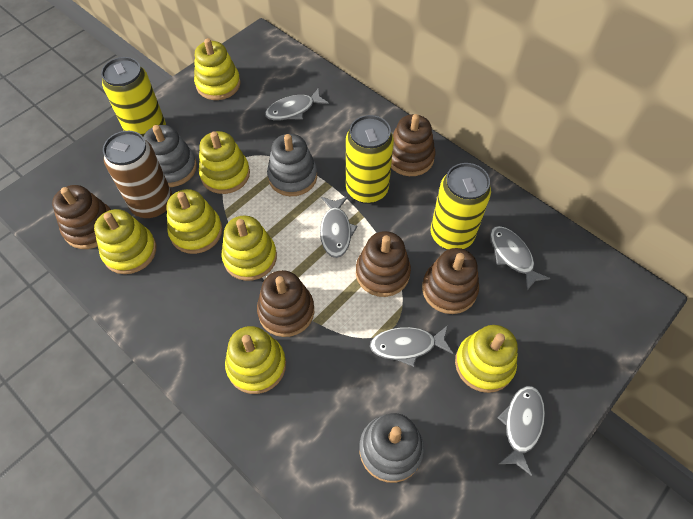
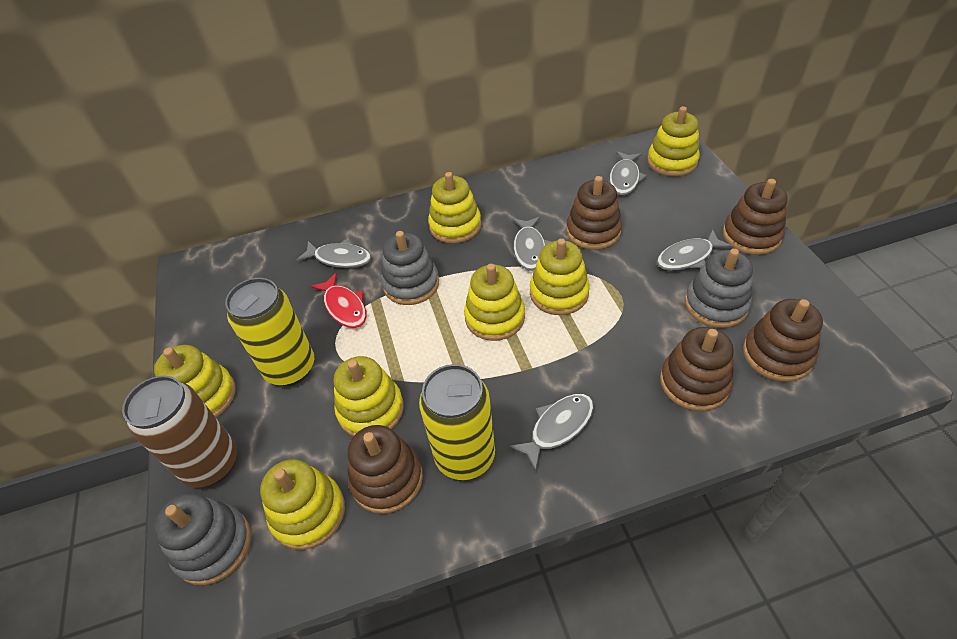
red fish: none = 0 -> [311,273,367,328] = 1
yellow can: [101,57,166,137] [346,115,394,204] [431,163,491,250] = 3 -> [225,278,314,386] [419,364,495,480] = 2

